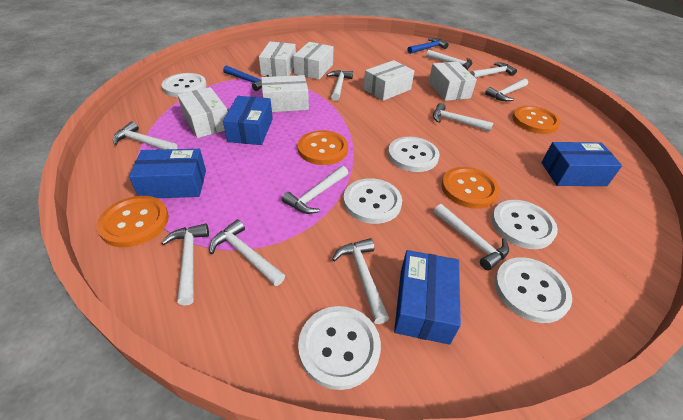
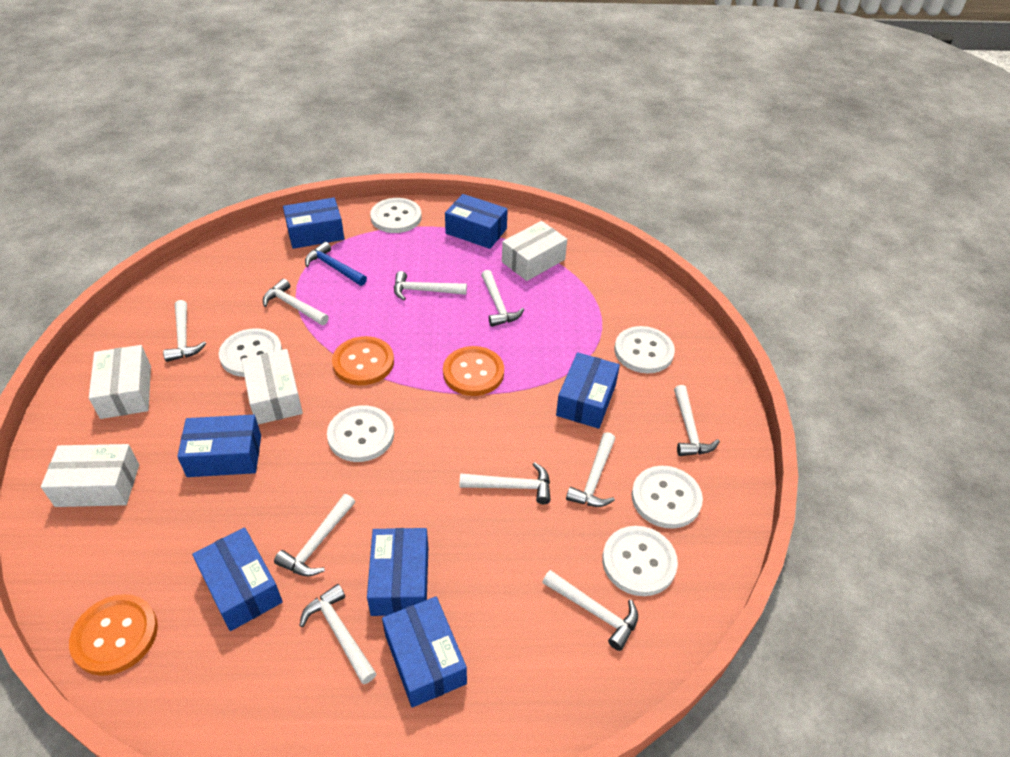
blue box: [129,149,206,198] [223,96,273,145] [394,250,461,345] [541,142,622,186] = 4 -> [177,415,261,477] [192,527,283,631] [283,198,344,249] [367,528,428,616] [382,596,467,708] [445,194,508,249] [556,352,620,429] = 7
blue hammer: [223,65,269,91] [407,38,448,54] = 2 -> [305,242,367,286] = 1
orange button: [97,196,169,247] [298,130,348,165] [441,167,500,209] [512,106,561,134] = 4 -> [69,594,158,676] [332,336,394,385] [443,346,504,396] = 3
white box: [177,87,228,138] [259,41,296,77] [261,75,309,112] [293,42,333,80] [364,60,414,101] [429,62,477,101] = 6 -> [41,444,139,507] [89,345,151,419] [242,349,303,425] [502,221,567,281] = 4
white hammer: [113,121,177,149] [161,224,209,306] [210,219,285,286] [282,166,348,214] [327,70,353,101] [332,238,389,324] [426,50,472,70] [433,103,493,132] [434,204,509,270] [470,62,517,78] [485,78,528,101] = 11 -> [163,300,206,362] [263,279,329,325] [274,494,355,576] [299,584,377,684] [394,271,467,300] [460,462,551,504] [481,270,524,327] [542,570,638,651] [566,432,615,507] [674,385,720,456] = 10

